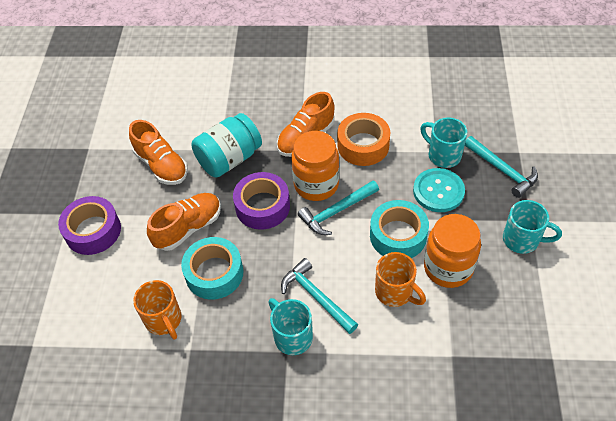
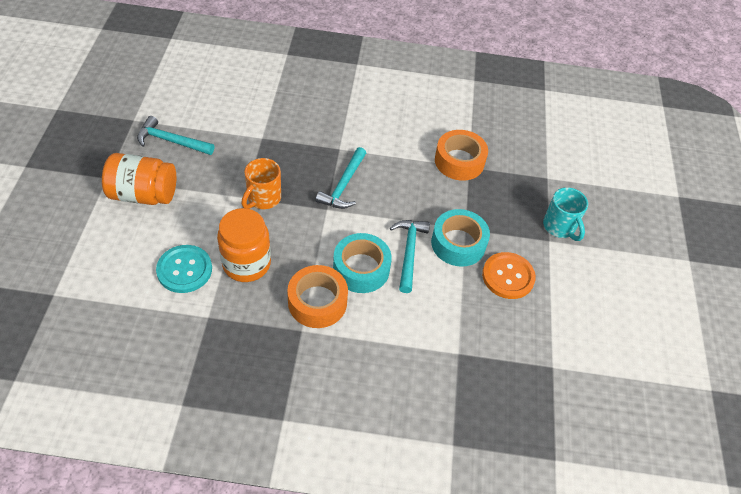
orange button: none = 0 -> [482,252,536,299] = 1
orange mug: [133,280,182,339] [375,252,426,307] = 2 -> [241,158,281,209] = 1
orange shoe: [129,120,188,185] [147,193,221,251] [277,92,335,157] = 3 -> none = 0
orange tape: [337,113,390,166] = 1 -> [287,265,348,328] [435,130,488,181] = 2
purple tape: [58,196,121,255] [233,172,290,230] = 2 -> none = 0
turquoise jar: [191,113,262,178] = 1 -> none = 0
turquoise mug: [268,298,313,355] [420,117,467,168] [503,200,562,254] = 3 -> [543,187,588,241] = 1

